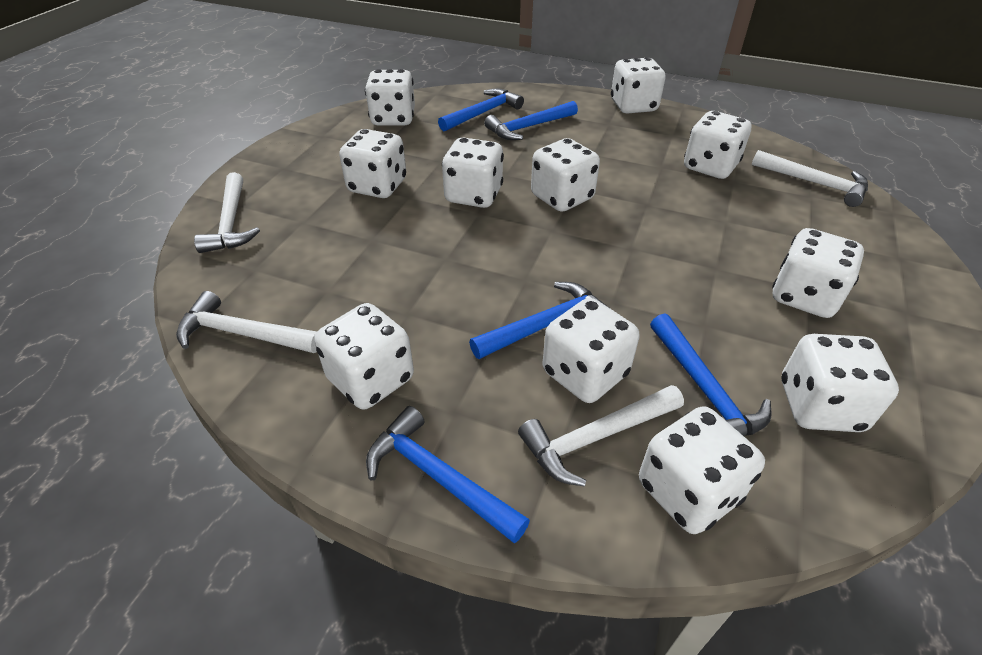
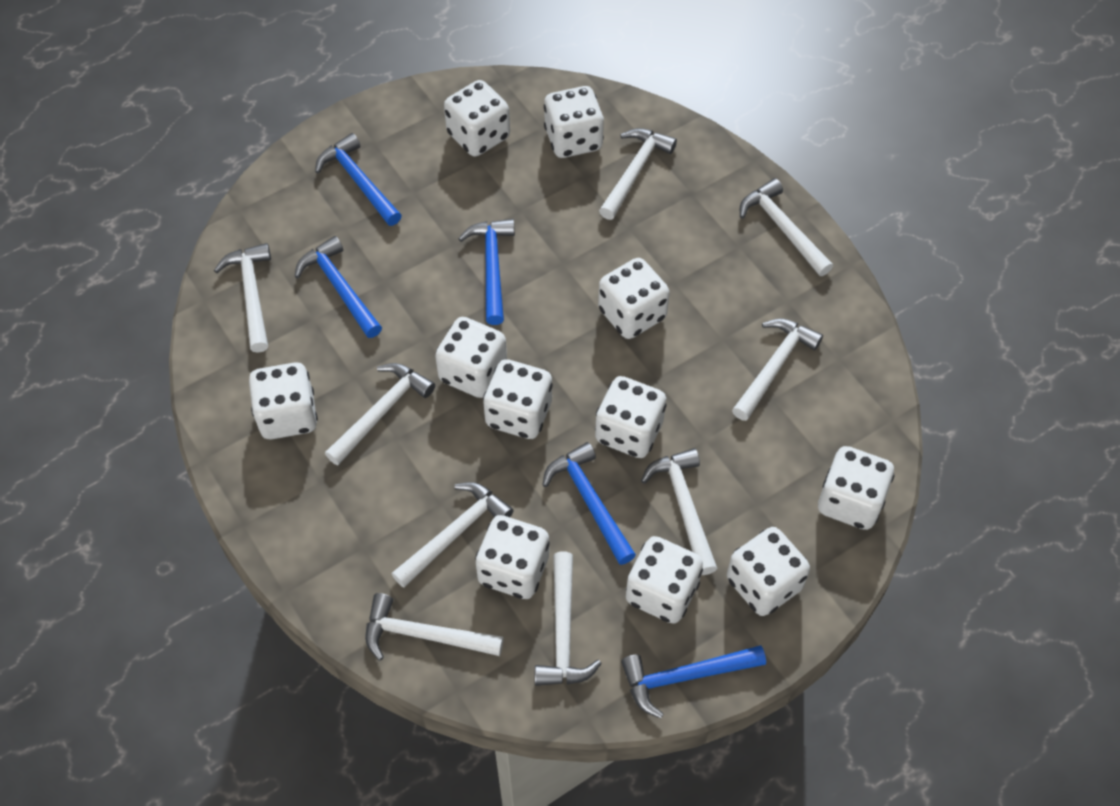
white hammer: [176,291,317,353] [194,172,260,253] [518,385,684,487] [752,150,868,207] = 4 -> [214,243,271,353] [325,363,435,465] [365,593,504,660] [391,482,513,588] [535,552,602,686] [599,128,677,220] [641,448,718,575] [732,318,823,421] [740,178,833,276] = 9

